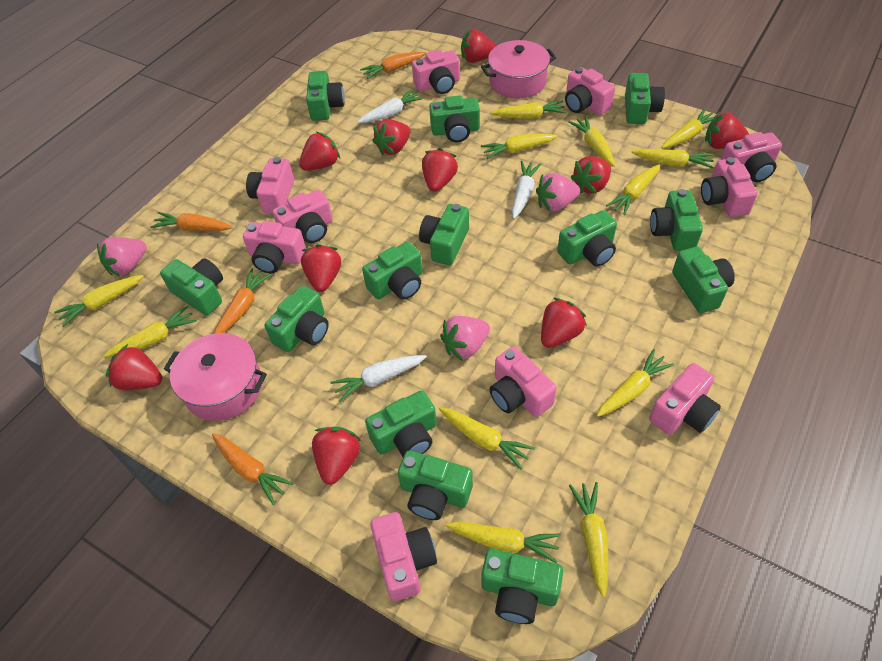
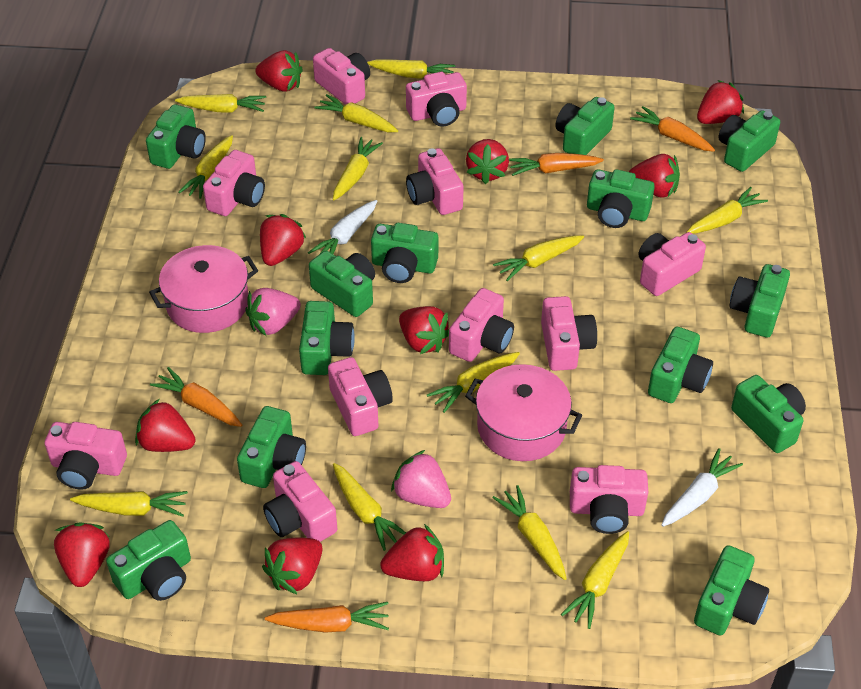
pink camera: [243,221,306,273] [246,157,294,214] [273,190,333,243] [370,512,437,601] [412,50,460,94] [489,346,557,417] [565,67,615,115] [649,363,721,435] [701,157,758,217] [721,132,782,182] = 10 -> [45,422,127,490] [203,150,265,216] [263,461,337,542] [313,48,370,105] [328,357,393,436] [406,72,467,127] [406,148,464,215] [449,288,514,362] [541,296,597,371] [570,465,648,534] [639,232,706,296] = 11
pink strawberry: [97,237,147,276] [440,316,490,361] [536,173,580,212] = 3 -> [245,288,301,336] [391,450,451,508] = 2
white carrot: [331,355,427,402] [357,89,424,123] [512,161,541,219] = 3 -> [308,200,377,254] [661,448,743,527] = 2

